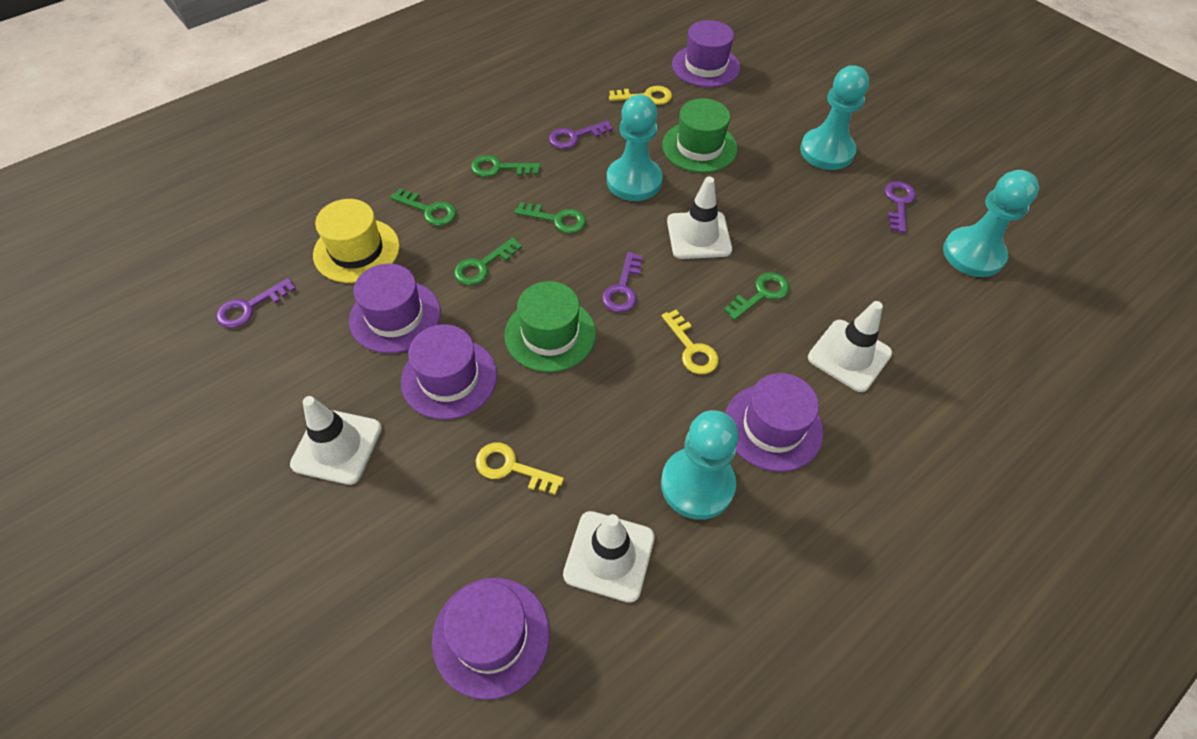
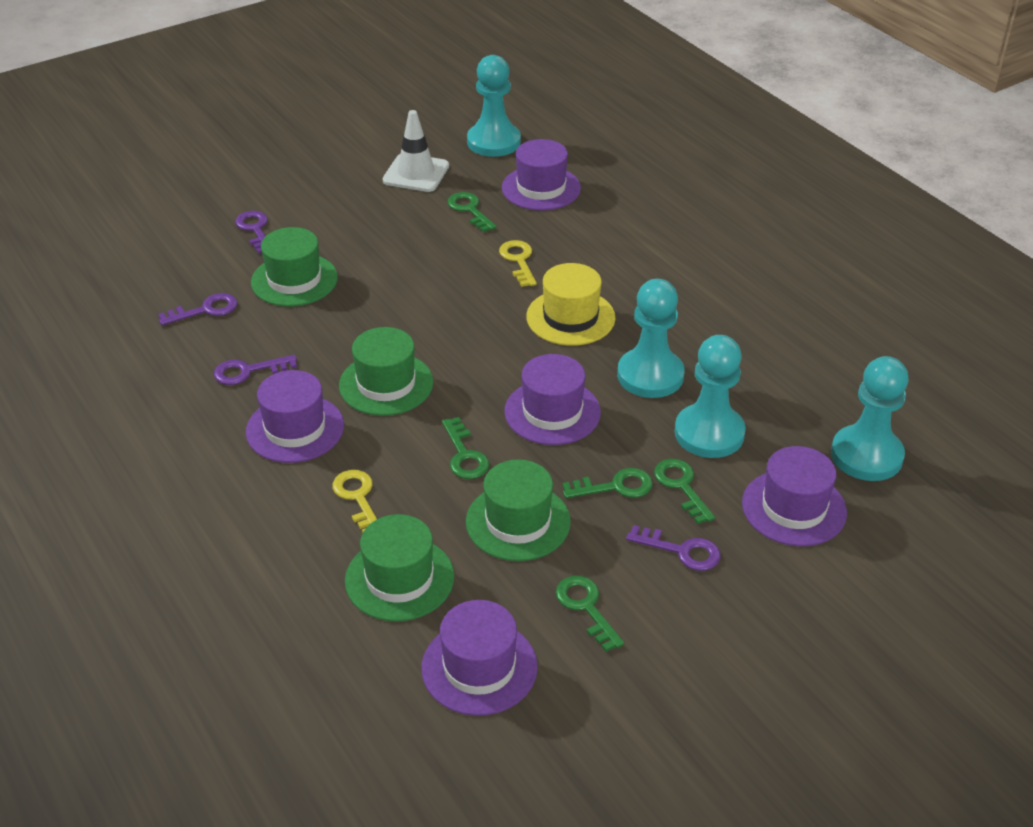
green hat: [504,281,596,372] [662,98,737,173] = 2 -> [251,227,338,307] [339,327,433,416] [345,514,454,621] [466,459,571,561] = 4
white traffic cone: [290,396,382,485] [563,511,655,603] [667,176,732,259] [808,301,892,392] = 4 -> [383,110,449,192] = 1
yellow key: [476,442,564,495] [609,86,672,105] [662,310,719,374] = 3 -> [332,470,377,533] [499,240,537,287] = 2

